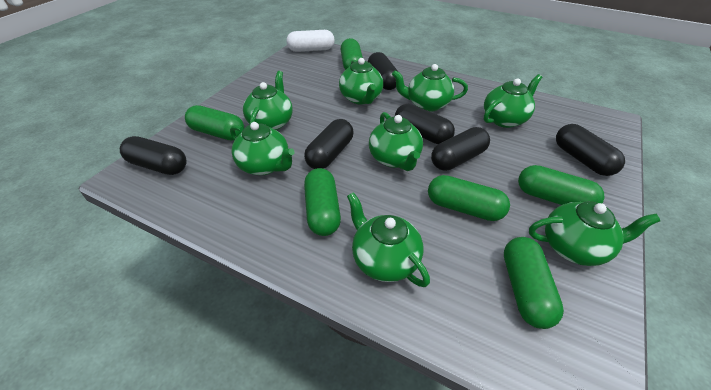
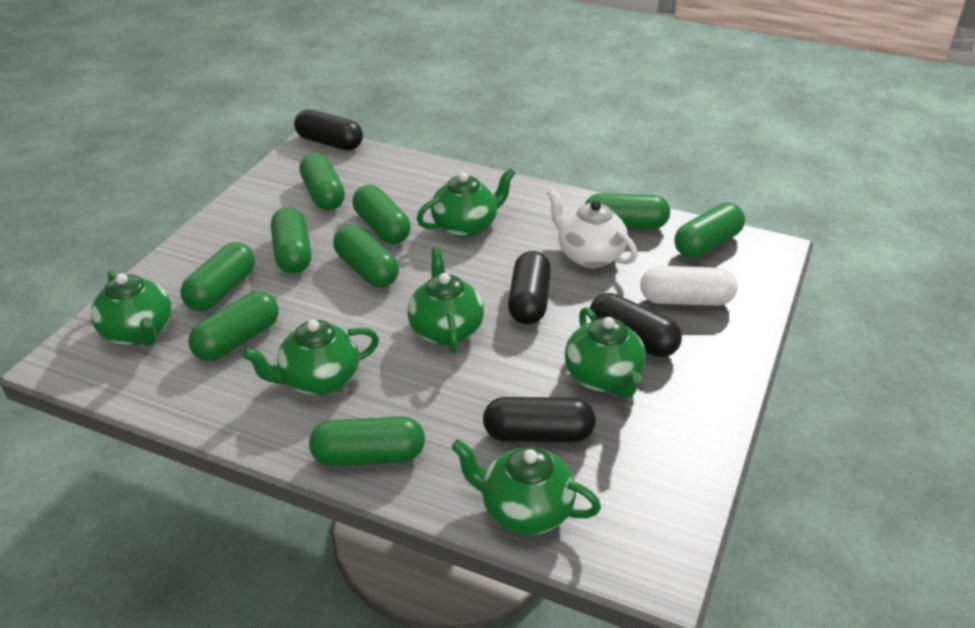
black capsule: [120,136,186,175] [304,119,353,169] [368,52,398,90] [395,104,455,144] [431,127,490,171] [556,124,625,176] = 6 -> [294,109,363,150] [483,397,596,442] [508,251,551,325] [590,293,682,357] = 4
green capsule: [185,105,244,141] [304,168,341,236] [340,38,363,70] [428,175,510,221] [504,237,564,329] [518,165,605,205] = 6 -> [180,242,255,311] [188,291,279,361] [271,207,311,274] [299,153,345,211] [309,416,425,466] [333,225,399,288] [352,185,411,244] [584,193,670,229] [674,203,745,258] = 9
green teapot: [230,122,295,175] [243,71,293,130] [339,58,383,105] [347,192,430,287] [369,112,423,171] [392,64,468,112] [484,74,542,128] [529,201,660,266] = 8 -> [91,270,172,346] [242,320,379,395] [408,248,484,353] [417,168,515,238] [451,439,601,535] [565,307,646,399] = 6
white teapot: none = 0 -> [547,189,638,268] = 1

